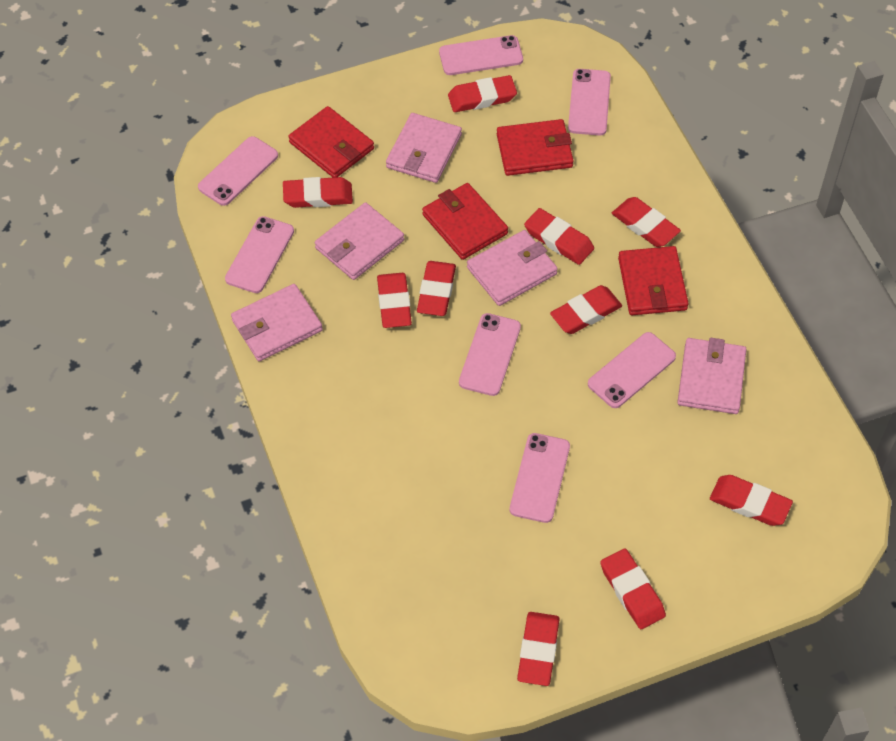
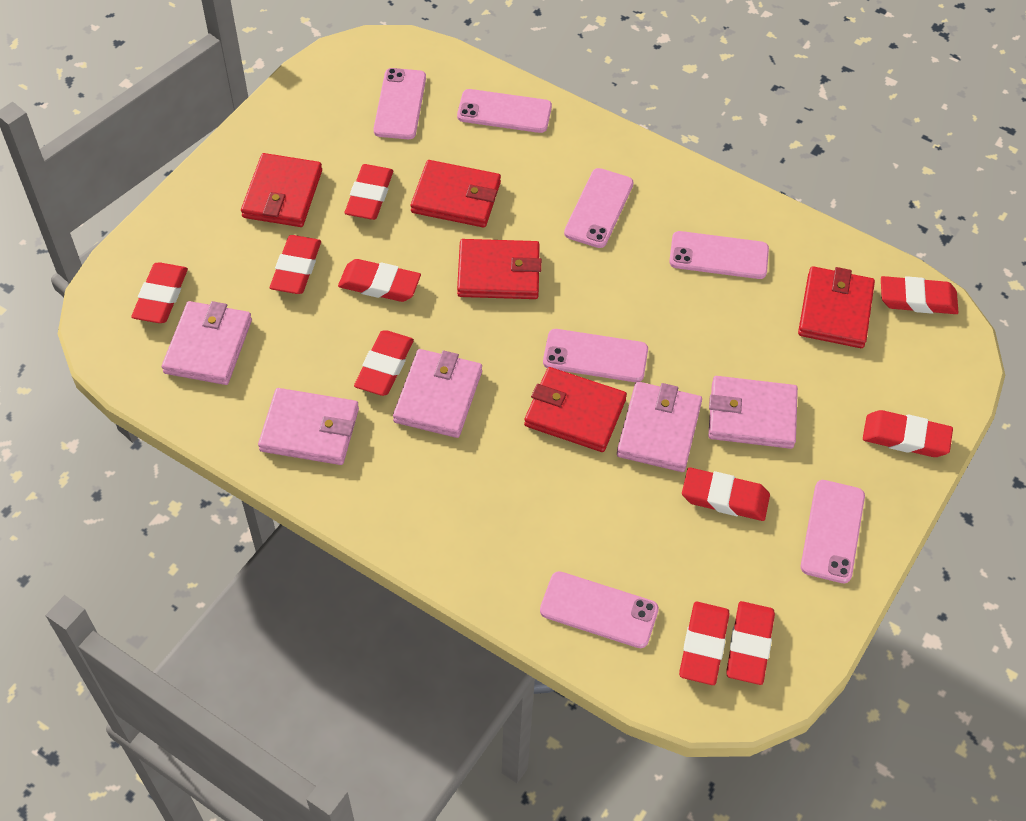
red wallet: [288,106,374,177] [422,183,508,260] [497,119,574,176] [618,246,689,315] = 4 -> [241,153,322,227] [411,160,501,228] [457,239,542,299] [524,367,627,452] [798,266,875,348] = 5

